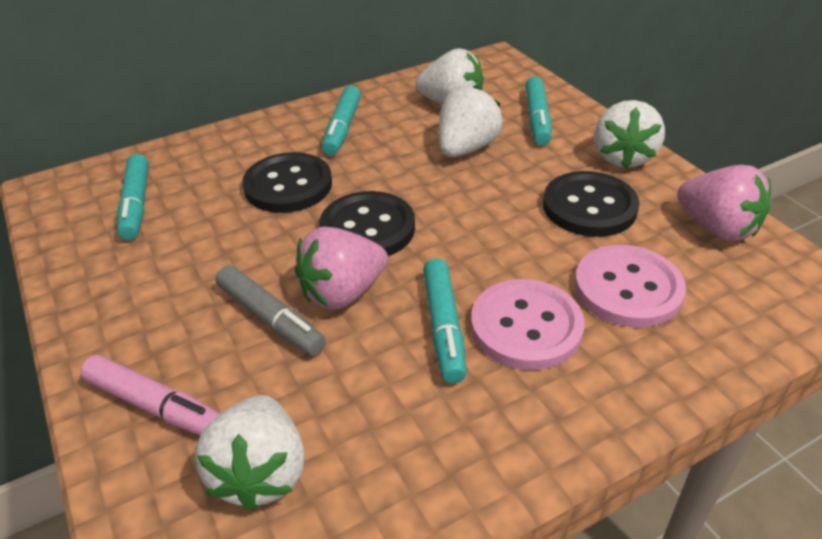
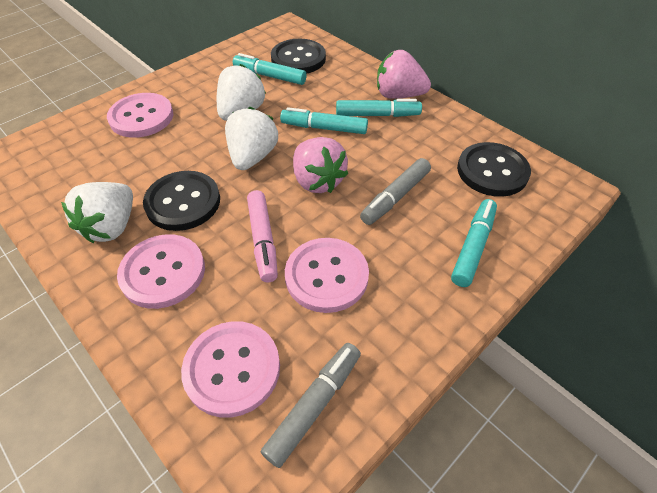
grey marker: [216,265,326,356] = 1 -> [261,343,361,468] [360,158,431,225] = 2
pink button: [471,279,585,370] [575,245,686,328] = 2 -> [107,93,173,138] [117,234,205,309] [181,321,280,418] [285,238,369,313] = 4
white strawberry: [195,395,305,511] [415,48,483,105] [439,85,503,157] [595,100,665,169] = 4 -> [61,182,133,243] [217,64,266,121] [225,107,278,170] = 3

